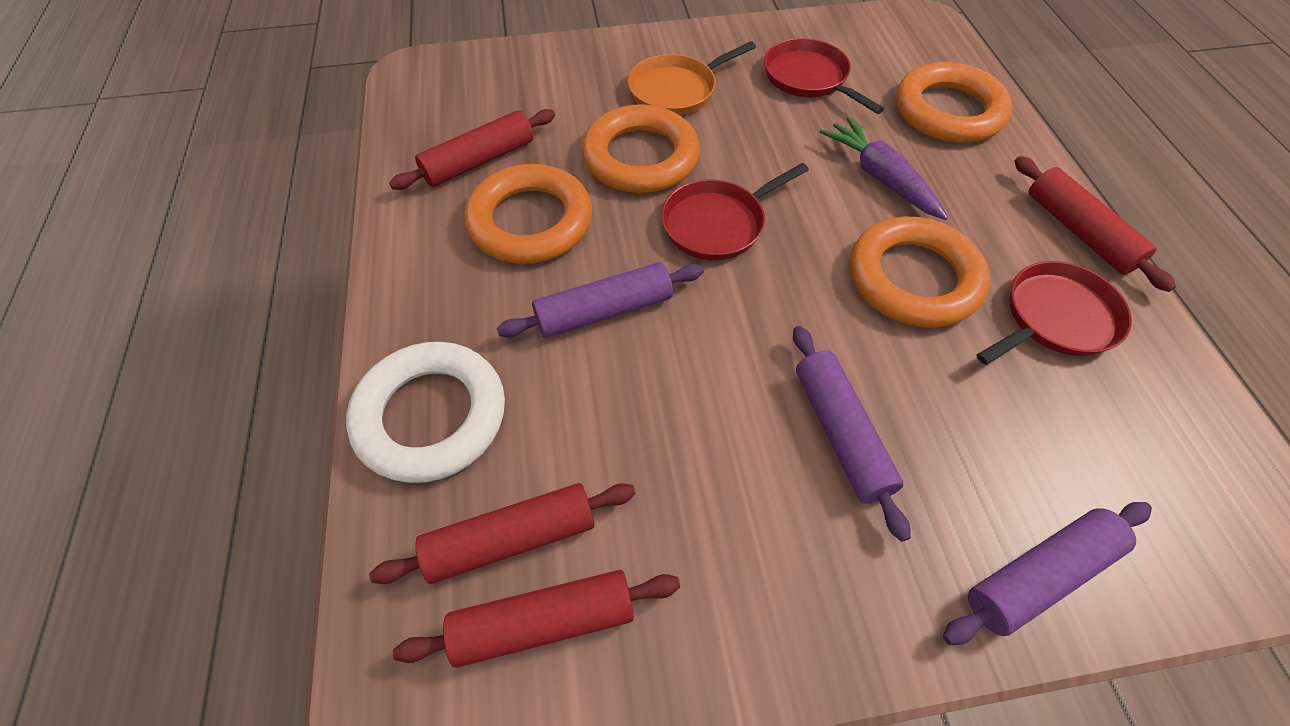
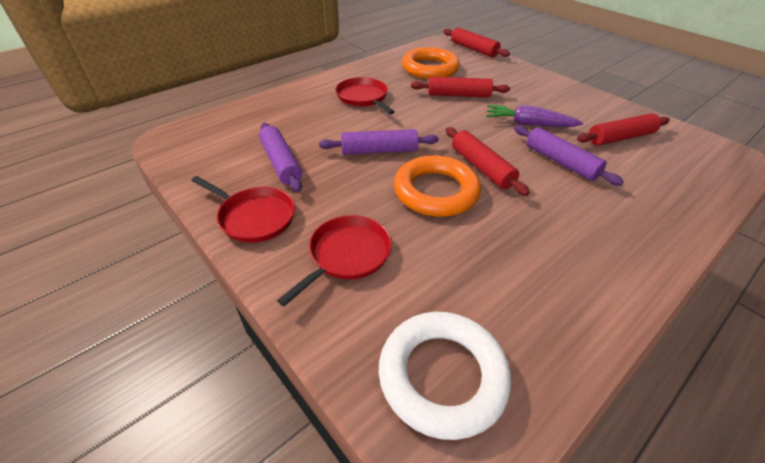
orange pan: [628,41,756,115] = 1 -> none = 0
orange ring: [464,164,592,264] [582,104,700,193] [850,217,990,328] [896,62,1013,143] = 4 -> [394,155,481,217] [402,47,460,79] = 2

